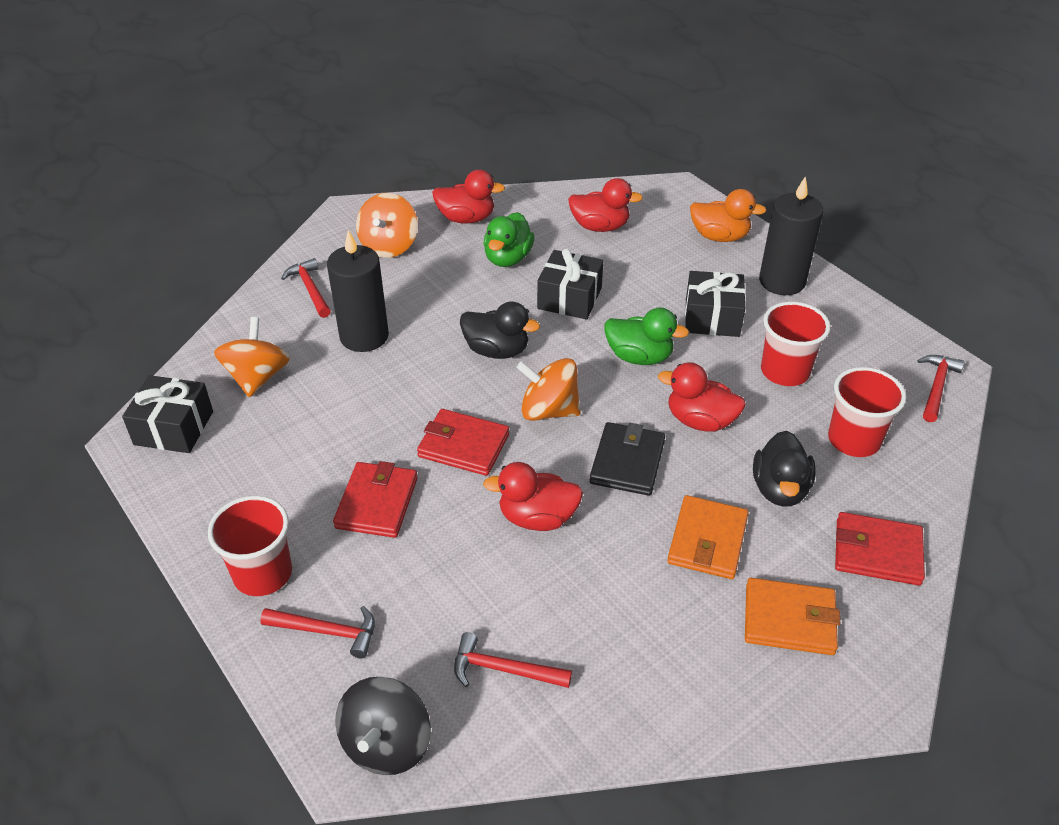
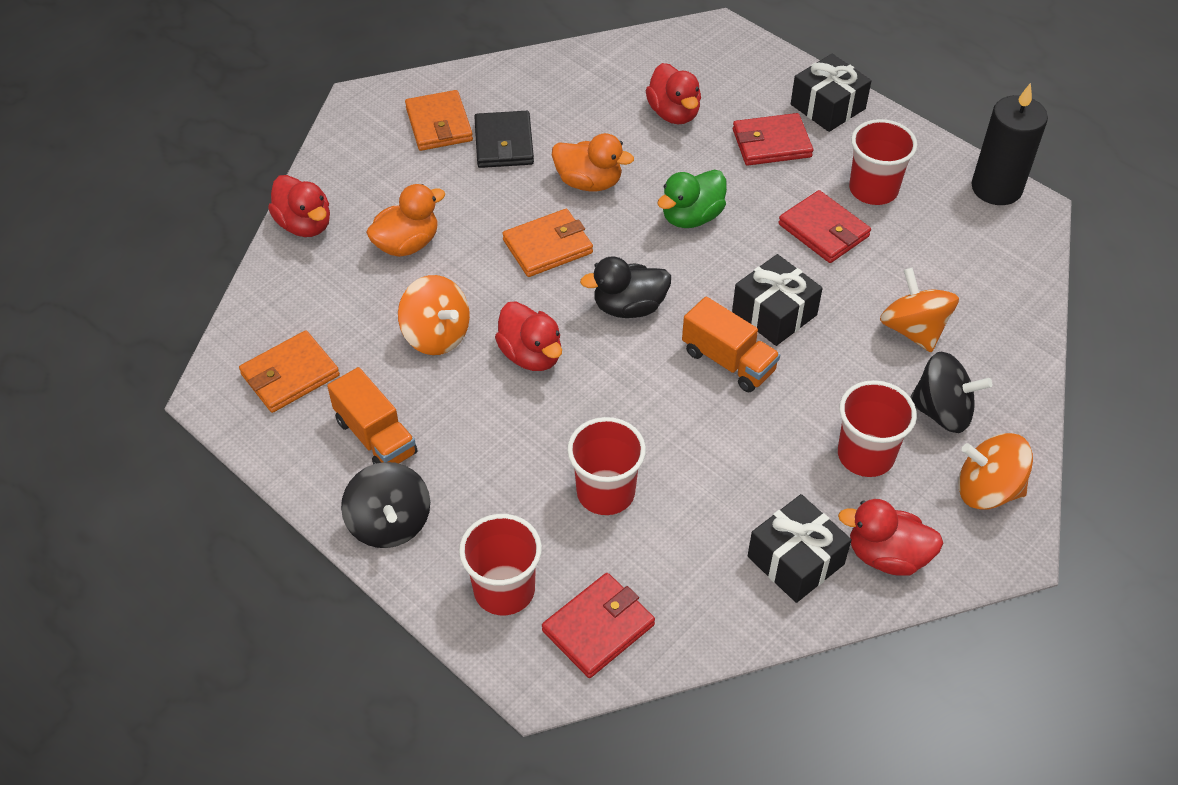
black candle: [327,230,389,352] [759,176,823,295] = 2 -> [972,83,1048,205] = 1
black duck: [460,301,540,359] [753,431,816,507] = 2 -> [580,257,671,318] = 1
black spinning top: [335,677,431,775] = 1 -> [341,462,430,548] [910,351,992,433] = 2
green duck: [483,212,535,267] [604,307,689,365] = 2 -> [657,170,727,228] = 1
orange duck: [690,189,767,242] = 1 -> [366,184,445,257] [552,133,634,191] = 2
orange truck: none = 0 -> [327,367,418,464] [682,296,780,392] = 2
orange wallet: [667,495,749,579] [745,578,840,655] = 2 -> [239,330,340,413] [405,90,473,151] [502,209,593,277] = 3
red cup: [208,496,292,596] [761,302,830,386] [828,367,906,457] = 3 -> [459,514,542,615] [567,417,646,515] [838,380,917,477] [849,119,917,205] = 4
red hammer: [260,606,375,658] [281,258,331,318] [454,632,572,688] [917,355,965,422] = 4 -> none = 0

